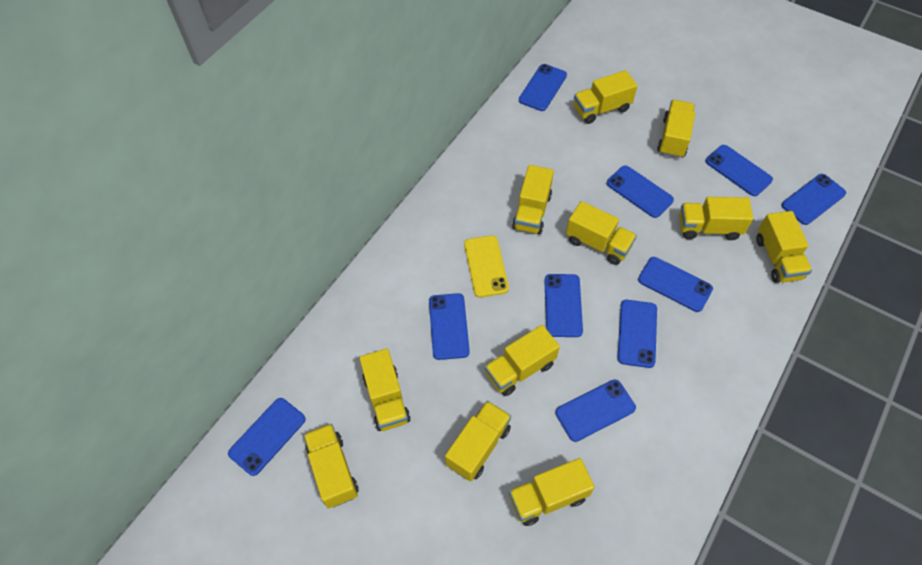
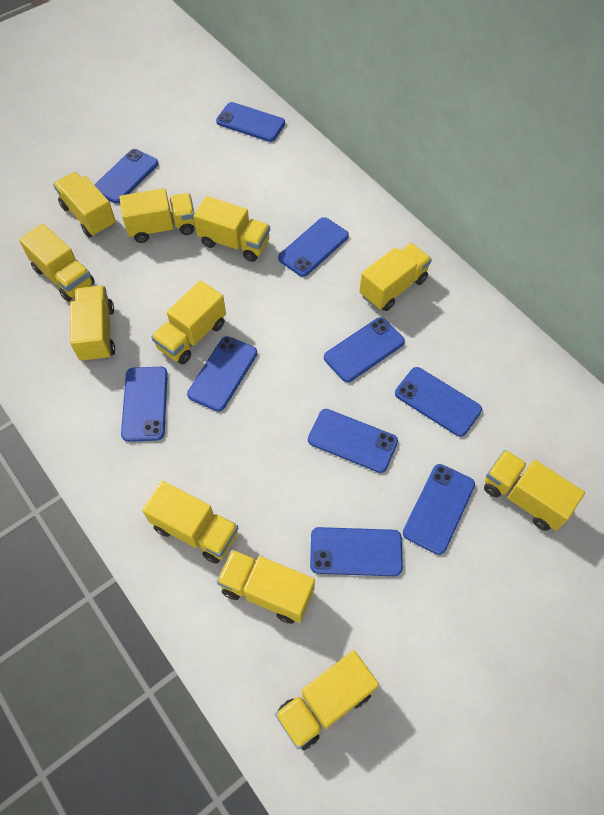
yellow phone: [464,235,509,297] = 1 -> none = 0

